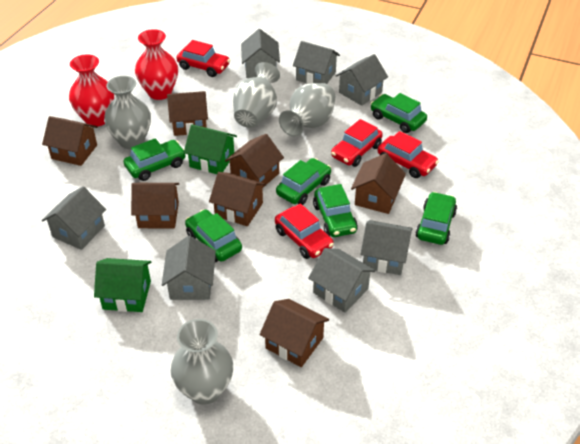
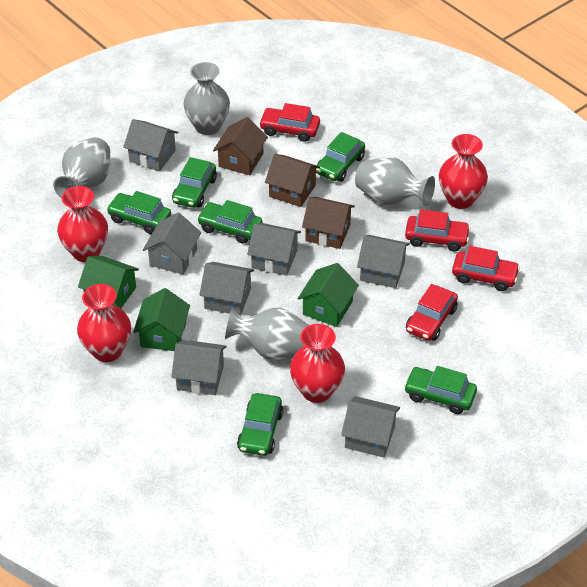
brown house: [42,116,98,166] [131,183,179,228] [167,91,208,136] [209,172,267,226] [225,134,284,188] [260,299,329,367] [351,153,406,214] = 7 -> [213,117,268,175] [265,154,320,207] [302,197,355,249] = 3
green house: [94,258,151,312] [184,124,237,174] = 2 -> [78,256,139,308] [133,288,190,351] [297,263,359,327] = 3
red vase: [69,54,115,126] [135,29,178,100] = 2 -> [57,186,108,262] [77,284,131,362] [290,324,345,403] [439,134,488,209] = 4

